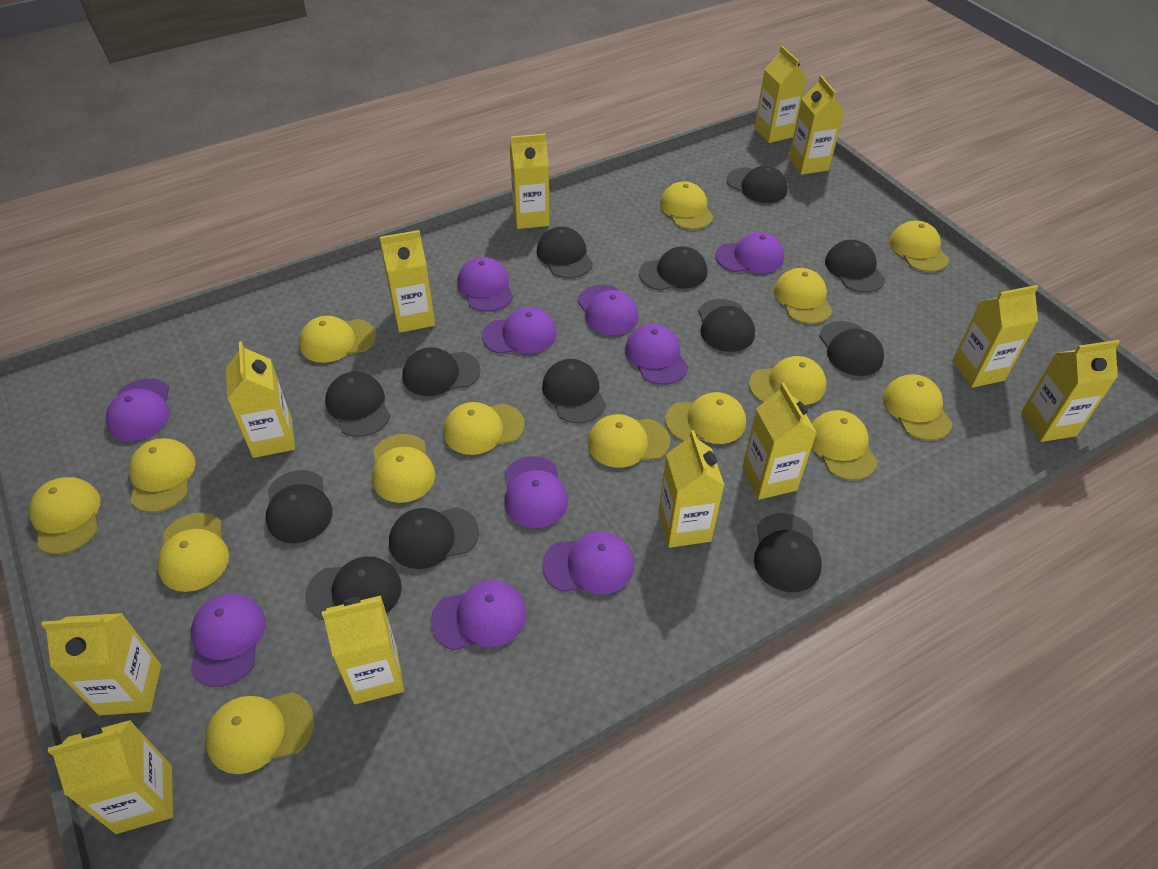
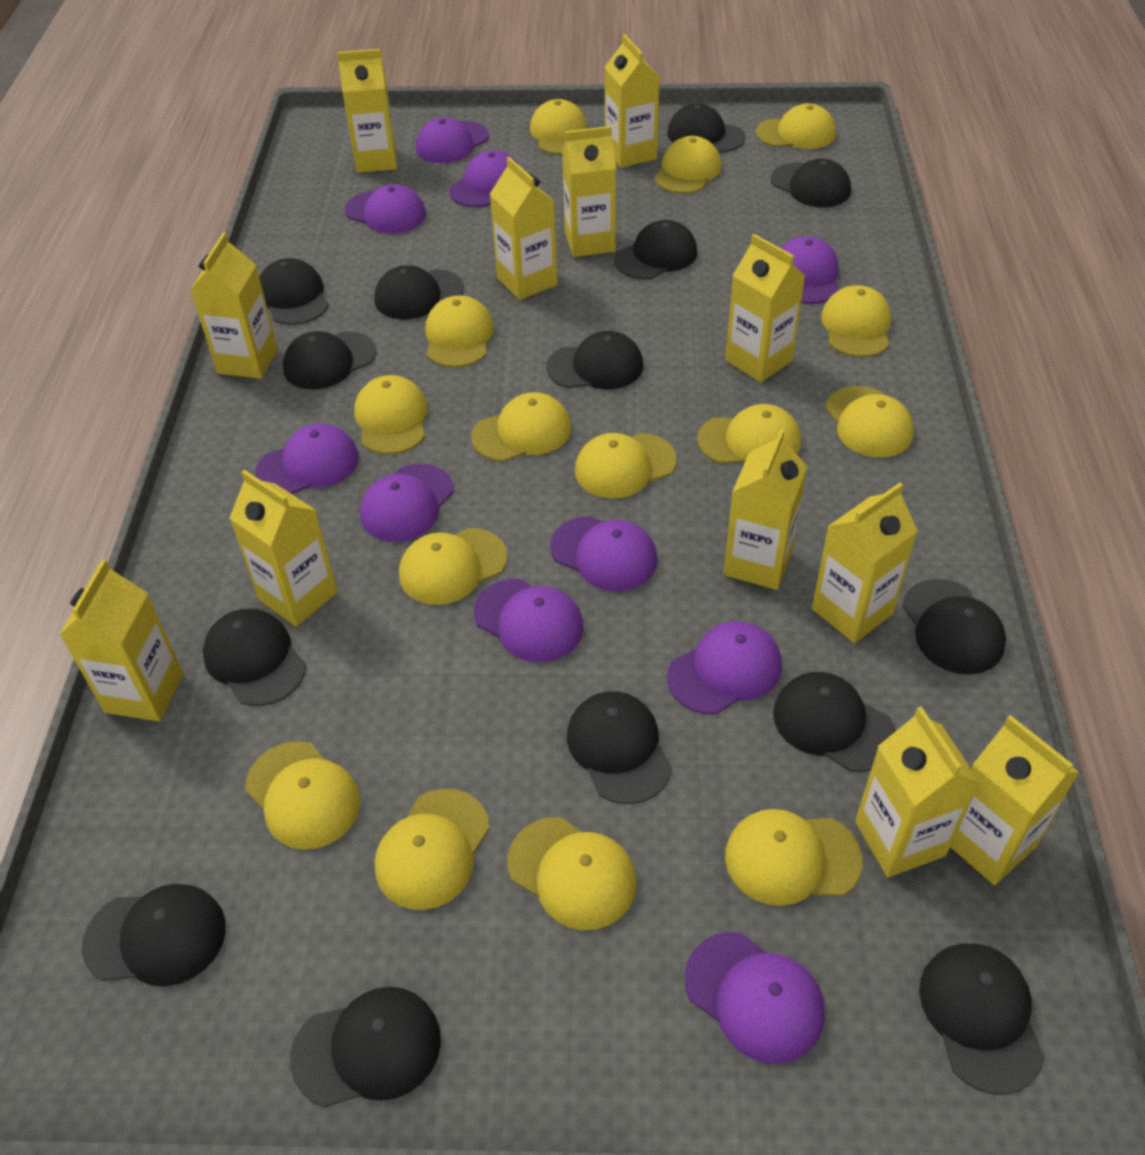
black cap: [266,470,333,543] [305,556,402,620] [325,372,390,437] [389,507,479,569] [402,347,480,396] [537,227,593,278] [542,359,606,423] [639,246,707,291] [698,299,755,352] [726,166,788,203] [754,513,822,592] [819,321,884,376] [825,240,885,293] = 13 -> [82,884,226,987] [203,609,306,706] [259,258,329,325] [283,331,377,389] [290,987,441,1108] [374,265,464,320] [546,331,643,389] [567,691,672,804] [614,220,697,280] [667,104,745,153] [771,159,851,207] [773,672,896,772] [902,579,1006,674] [919,943,1045,1095] = 14

